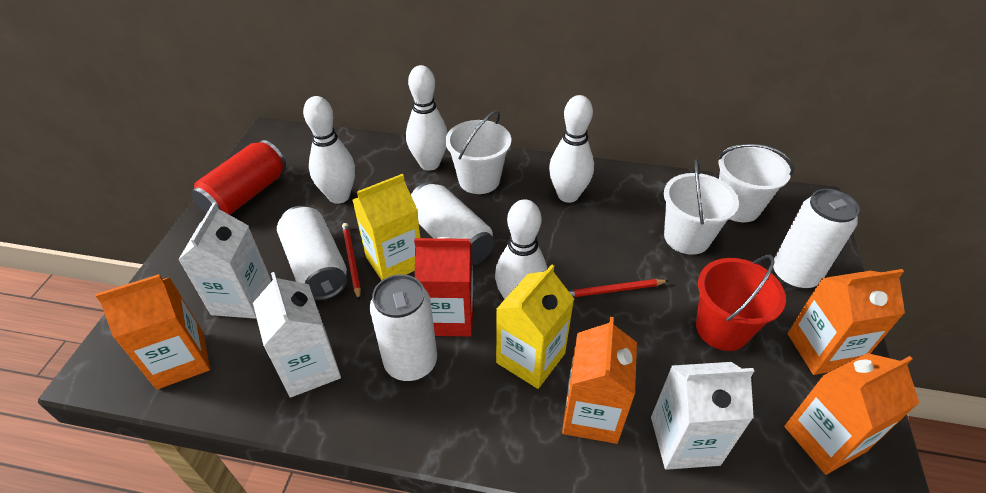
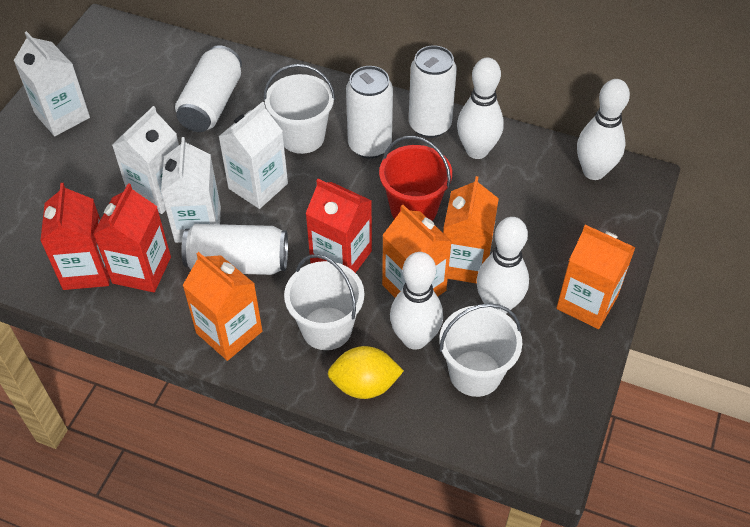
red can: [191,140,286,215] = 1 -> none = 0
red carton: [414,237,474,336] = 1 -> [40,183,110,290] [93,183,171,292] [305,179,372,273] = 3
red pencil: [342,223,361,301] [568,279,668,297] = 2 -> none = 0
white carton: [178,203,271,319] [253,272,341,398] [651,362,754,470] = 3 -> [13,31,90,136] [112,106,179,214] [161,137,221,243] [218,102,288,209] = 4
yellow carton: [353,174,421,281] [496,264,574,389] = 2 -> none = 0
yellow lemon: none = 0 -> [328,346,404,399] = 1

